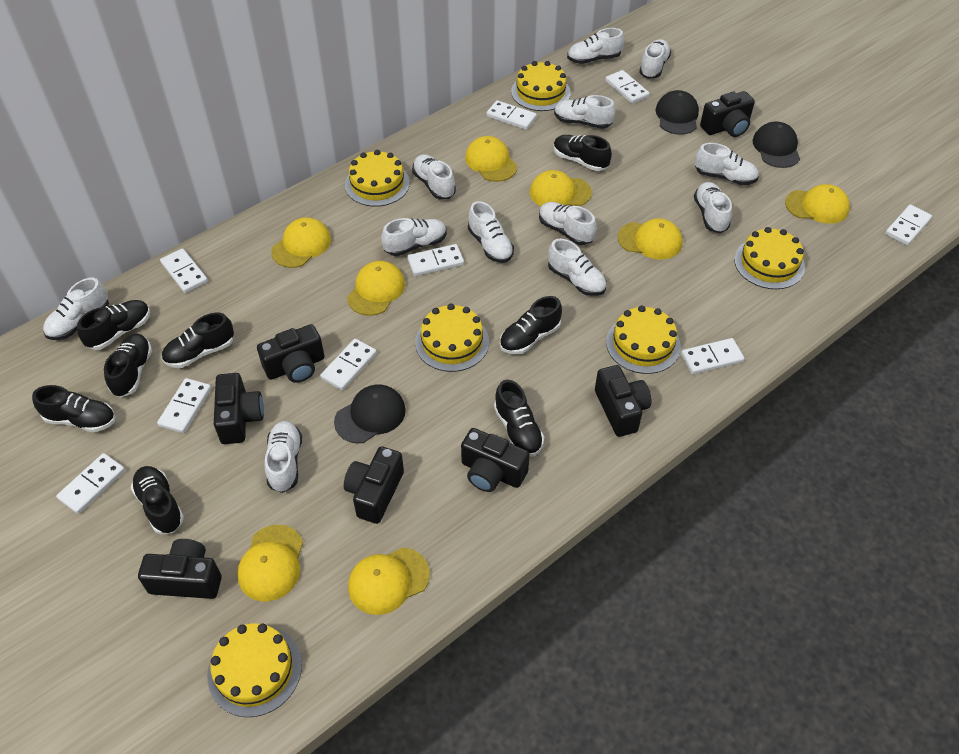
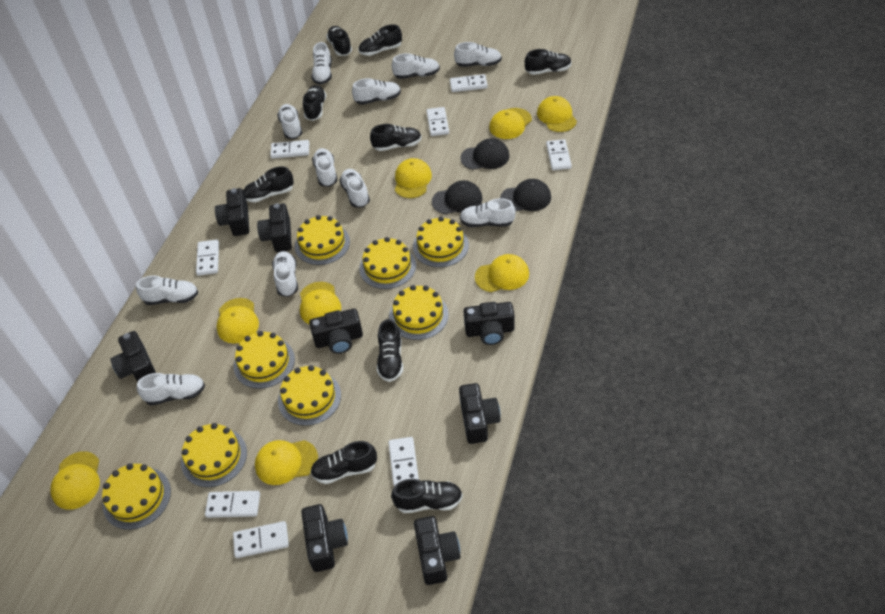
black camera: [138,539,222,599] [214,373,264,444] [257,324,325,383] [344,447,404,524] [461,428,530,492] [595,365,652,437] [700,91,755,137] = 7 -> [110,331,156,382] [215,188,249,236] [257,203,292,252] [301,504,348,572] [309,309,363,354] [414,516,460,585] [459,383,500,444] [464,302,515,345] = 8
black shoe: [32,385,115,432] [77,300,150,350] [104,334,152,398] [131,466,184,534] [162,313,234,368] [494,380,544,457] [500,296,562,354] [554,135,612,171] = 8 -> [243,166,294,203] [303,85,326,121] [310,441,377,484] [326,26,352,56] [358,24,402,56] [370,124,422,151] [377,319,403,382] [391,479,463,513] [525,49,572,75] = 9
white domino: [56,453,125,514] [157,378,211,433] [160,248,208,293] [320,339,377,391] [407,244,464,276] [486,100,537,130] [605,70,650,104] [681,338,744,374] [885,204,932,246] = 9 -> [196,239,219,276] [205,491,260,518] [233,521,289,558] [270,140,309,158] [388,437,419,487] [426,107,449,136] [450,74,488,92] [546,139,572,170] = 8
white shoe: [43,278,109,340] [264,421,302,493] [381,218,447,256] [412,154,456,199] [468,201,514,263] [539,202,596,245] [548,239,606,296] [554,95,615,129] [567,28,624,64] [639,39,671,79] [694,182,732,233] [695,143,759,185] = 12 -> [136,276,198,305] [137,373,205,406] [272,251,298,297] [277,104,302,139] [312,42,332,85] [312,148,338,187] [339,169,370,207] [352,78,401,105] [392,53,440,79] [454,42,502,67] [460,198,516,227] = 11
yellow cake: [207,623,302,717] [345,150,410,207] [415,304,489,372] [511,61,571,111] [606,305,681,374] [734,227,805,289] = 6 -> [102,463,171,530] [181,423,247,487] [234,331,295,389] [278,365,341,426] [295,215,350,265] [359,237,416,289] [389,285,449,340] [413,217,469,267] = 8

